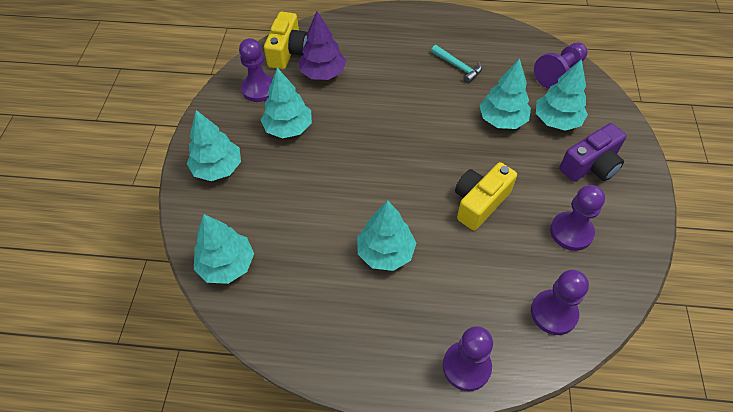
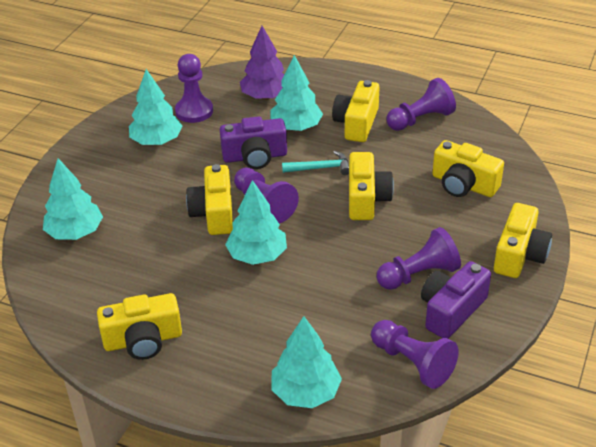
purple camera: [559,123,626,182] = 1 -> [220,116,287,169] [421,261,491,339] = 2
turquoise tree: [187,110,241,181] [194,214,254,284] [261,67,312,138] [357,200,416,271] [479,58,531,129] [536,59,588,131] = 6 -> [43,158,103,240] [129,69,182,145] [225,180,287,265] [270,55,323,131] [271,316,342,408] = 5
yellow camera: [264,12,307,69] [455,162,517,231] = 2 -> [97,293,182,360] [186,164,233,235] [332,80,379,142] [349,152,394,220] [432,140,504,197] [494,203,552,278] = 6

